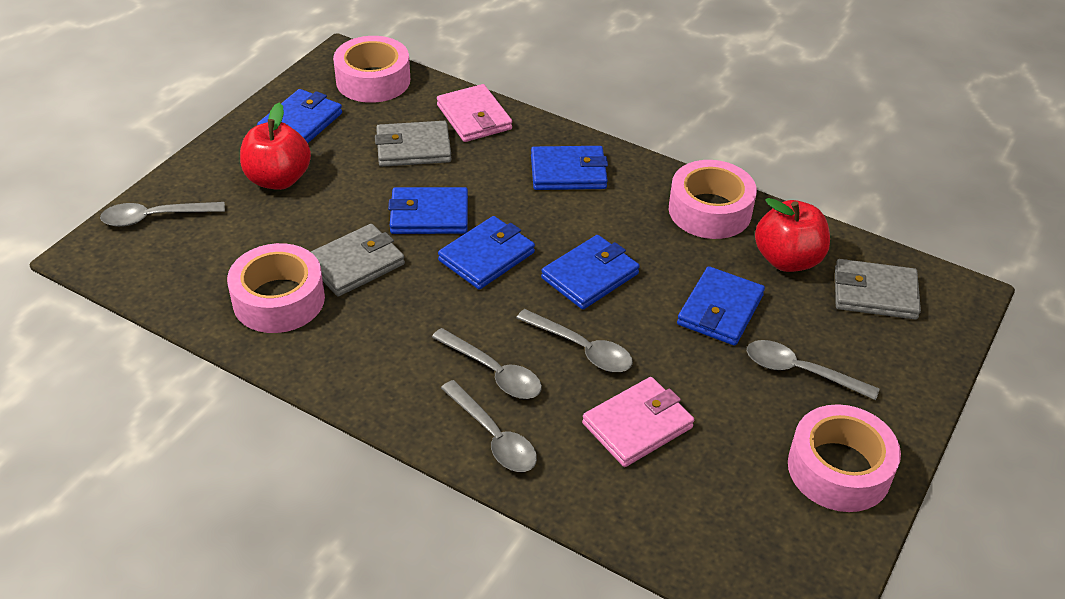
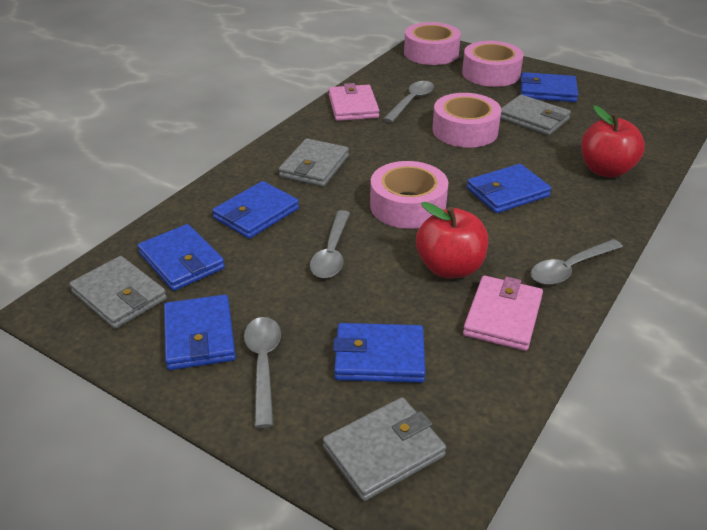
grey spoon: [100,202,225,227] [432,328,542,399] [441,380,537,472] [516,309,633,372] [747,340,879,400] = 5 -> [244,317,281,428] [310,210,350,278] [383,81,434,123] [531,239,623,285] = 4
grey wallet: [311,224,405,297] [375,121,452,167] [835,259,921,319] = 3 -> [69,256,167,329] [279,138,349,187] [323,397,446,501] [500,95,571,135] = 4

